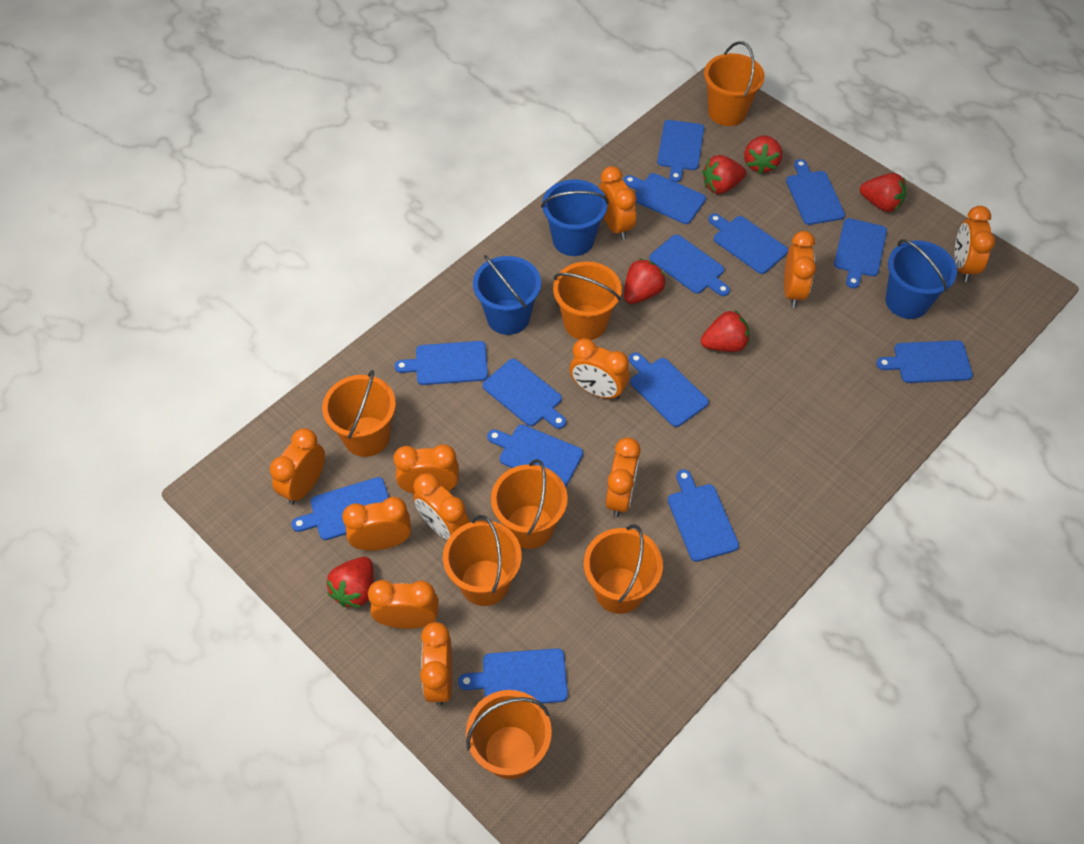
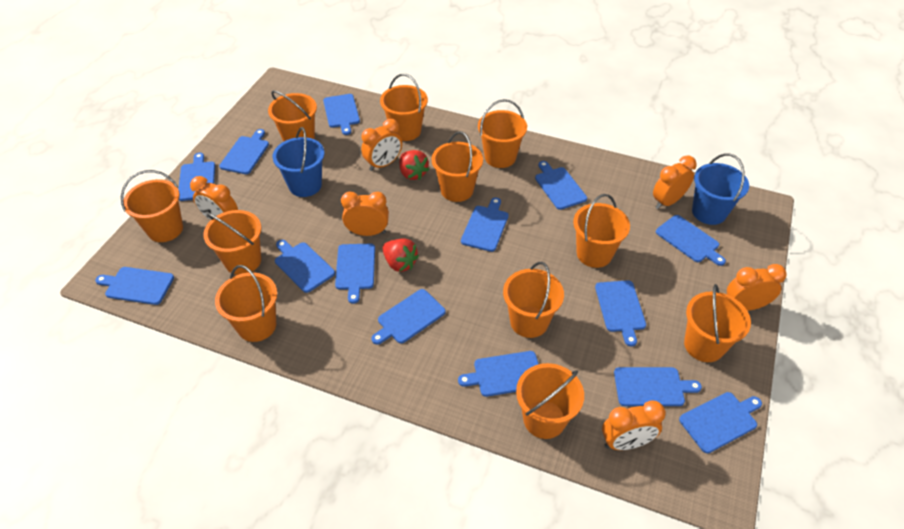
blue bucket: [473,255,541,335] [541,179,608,256] [885,239,957,319] = 3 -> [273,127,324,197] [692,153,749,225] = 2
orange bucket: [322,370,396,457] [443,515,522,606] [466,690,552,779] [491,459,568,549] [553,261,622,340] [584,524,663,614] [704,41,765,126] = 7 -> [121,170,183,242] [203,210,261,275] [215,265,277,342] [268,90,317,142] [380,74,428,141] [432,131,483,202] [478,99,527,168] [503,262,564,338] [516,363,584,439] [573,194,630,268] [684,284,751,362] = 11
orange clock: [270,428,325,505] [342,497,411,551] [368,580,439,629] [393,444,459,494] [413,473,470,540] [420,622,452,705] [570,338,629,400] [599,166,637,240] [606,437,641,517] [784,231,816,308] [955,206,995,282] = 11 -> [190,176,238,221] [341,192,389,236] [361,119,402,171] [602,401,666,450] [653,156,696,209] [727,264,787,311] = 6
red strawberry: [327,557,374,608] [624,258,666,304] [701,310,749,352] [702,155,746,194] [744,135,782,174] [860,173,906,212] = 6 -> [382,238,419,272] [399,150,429,180] = 2

